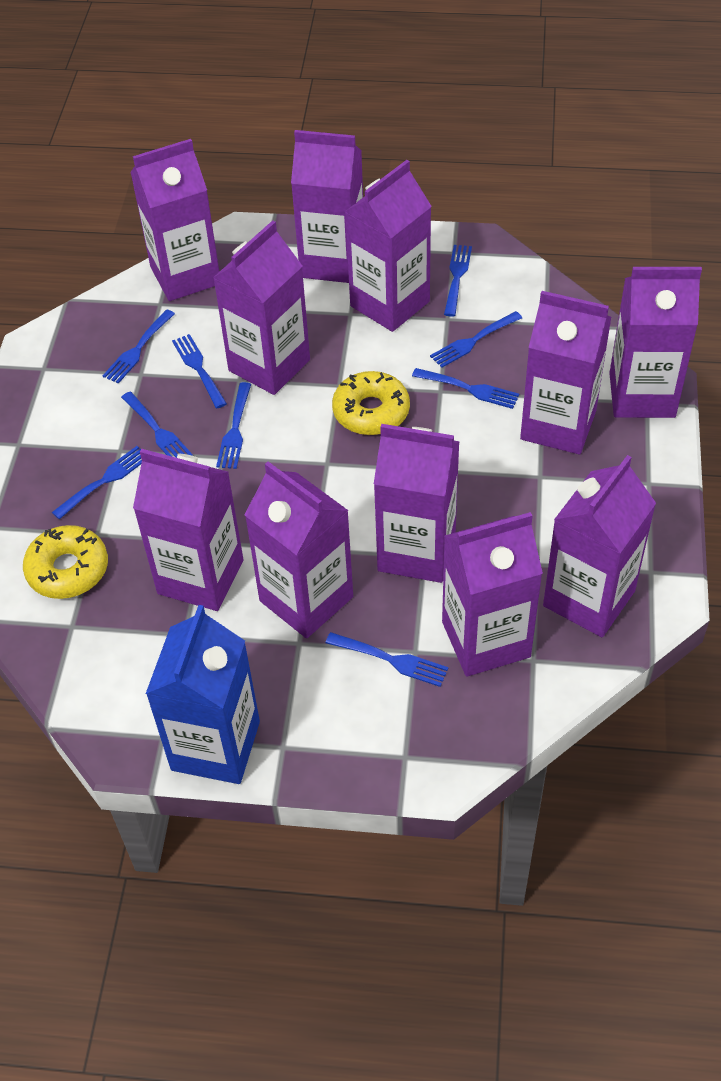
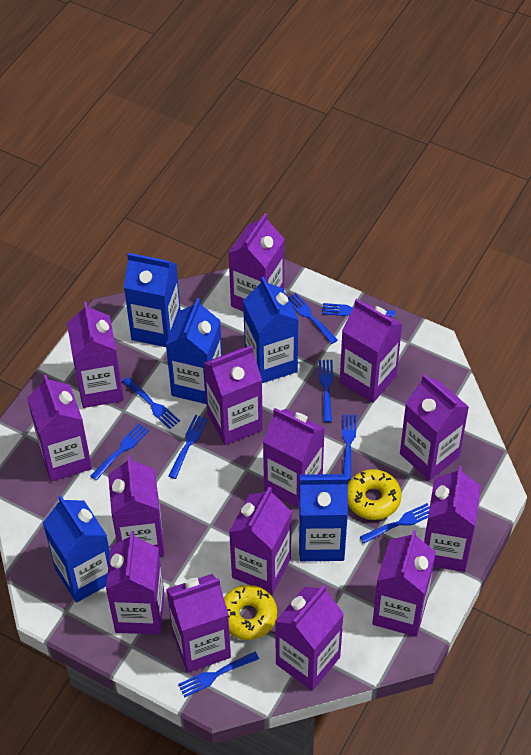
blue carton: [146,605,260,784] = 1 -> [43,496,110,603] [124,253,181,347] [166,298,222,404] [243,277,298,383] [299,474,348,561] = 5
purple carton: [130,139,219,301] [133,449,243,611] [213,220,310,395] [245,462,353,638] [291,130,363,283] [344,160,432,332] [374,424,460,583] [442,512,543,677] [520,291,612,454] [543,455,656,637] [609,267,702,418] = 11 -> [27,374,92,482] [67,302,124,408] [106,532,165,635] [108,456,165,556] [166,574,231,673] [204,346,263,445] [229,214,284,312] [229,487,292,594] [263,408,325,508] [275,585,344,691] [340,299,402,403] [372,530,436,637] [400,374,469,481] [424,466,481,572] = 14

